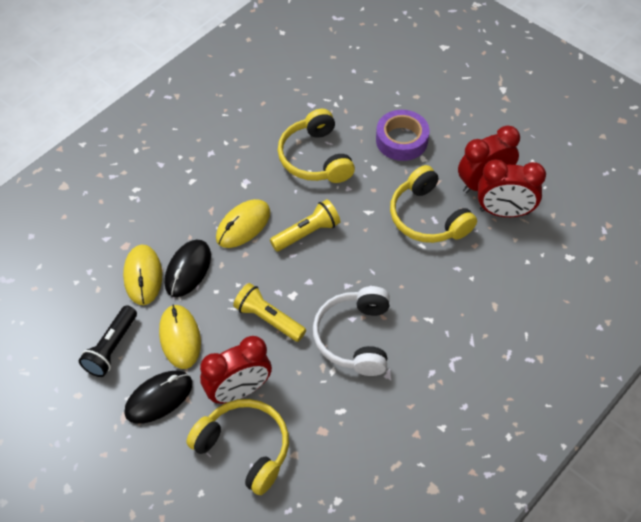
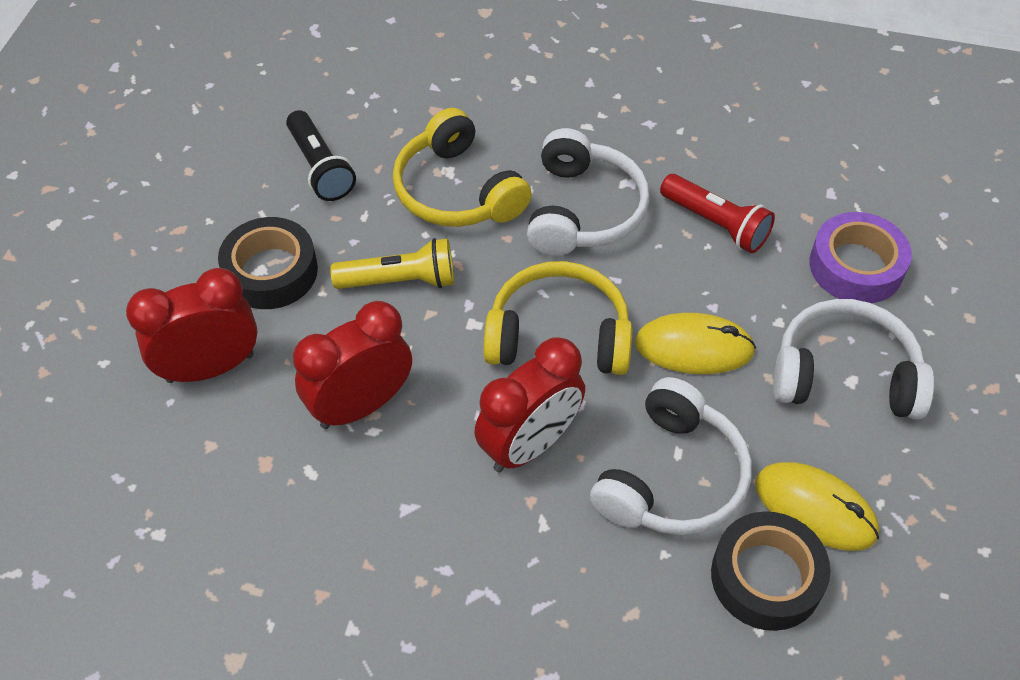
black mouse: [124,371,193,424] [165,240,211,297] = 2 -> none = 0
black tape: none = 0 -> [218,217,318,309] [711,511,831,631] = 2
red flashlight: none = 0 -> [660,174,775,253] = 1
white headphones: [313,286,390,376] = 1 -> [527,128,650,256] [590,377,752,535] [773,299,934,420] = 3
yellow flashlight: [233,283,306,342] [270,199,340,251] = 2 -> [330,238,454,289] = 1
yellow headphones: [186,399,289,495] [278,109,355,183] [390,165,477,243] = 3 -> [393,108,532,227] [483,261,632,375] = 2
yellow mouse: [123,245,162,305] [159,304,201,369] [216,199,270,248] = 3 -> [634,313,756,374] [755,462,879,551] = 2

